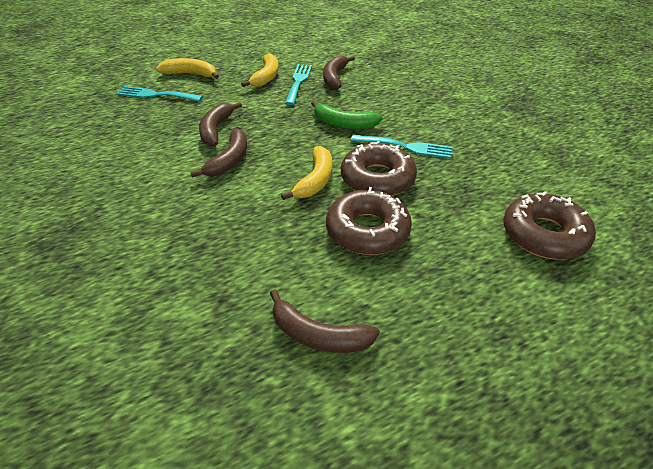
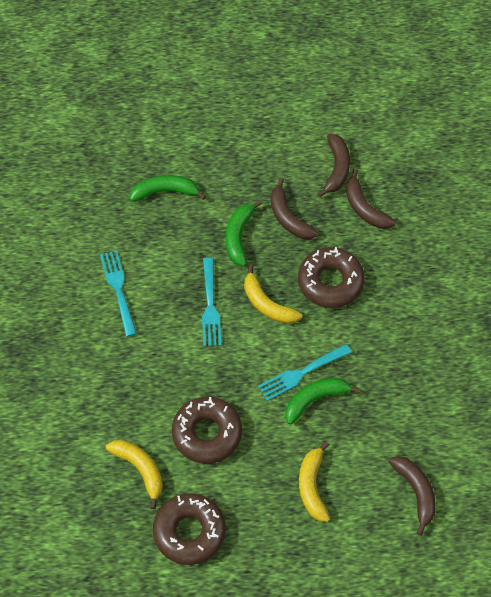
green banana: [311,101,382,129] = 1 -> [130,175,206,202] [226,200,262,266] [285,378,361,425] = 3

